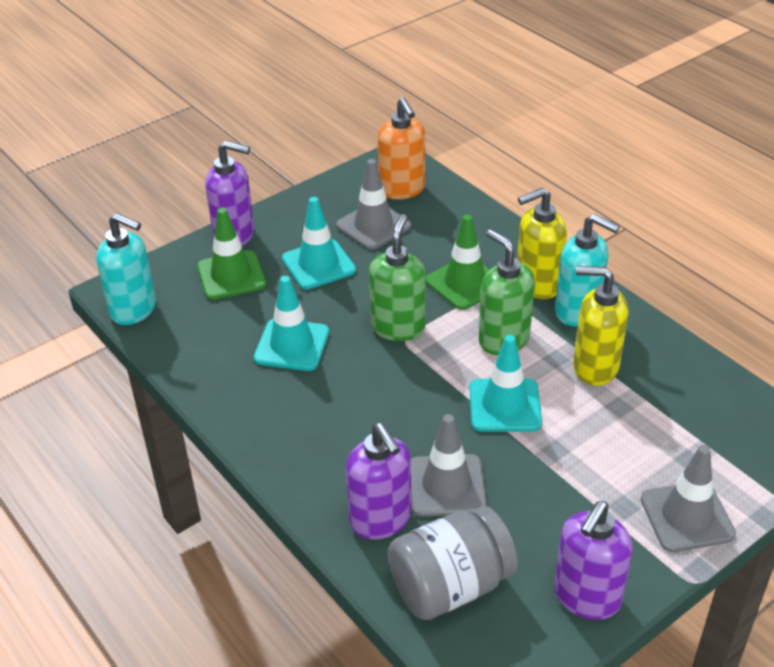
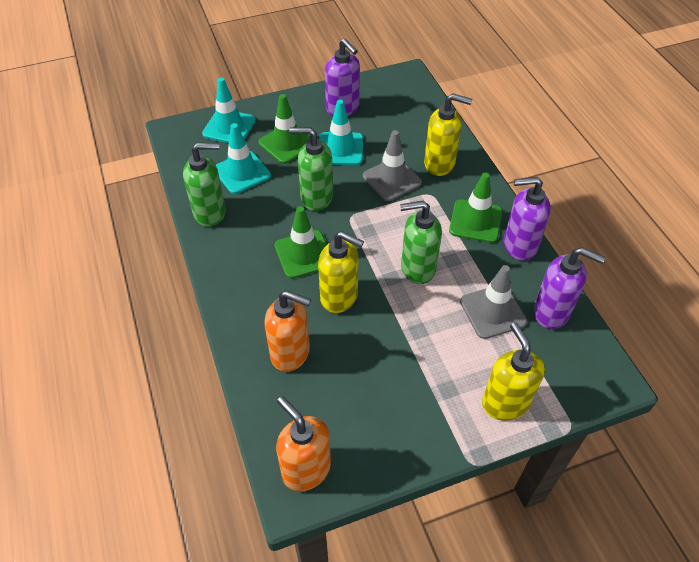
green soap dispenser: [369,214,426,341] [479,229,535,355] = 2 -> [183,143,226,227] [289,127,333,211] [400,201,442,284] = 3
green traffic cone: [197,208,266,300] [426,214,490,310] = 2 -> [259,94,311,164] [275,206,327,279] [449,173,502,243] = 3
grey jar: [388,506,518,620] = 1 -> none = 0
grey traffic cone: [336,159,411,250] [411,414,487,517] [641,445,736,552] = 3 -> [363,130,422,201] [460,265,527,339] = 2
orange soap dispenser: [377,97,425,199] = 1 -> [264,290,311,372] [276,396,331,491] = 2
turquoise soap dispenser: [96,213,156,325] [555,214,620,327] = 2 -> none = 0
yellow soap dispenser: [517,188,567,299] [573,266,628,386] = 2 -> [318,231,364,313] [424,93,472,176] [482,322,545,421] = 3

